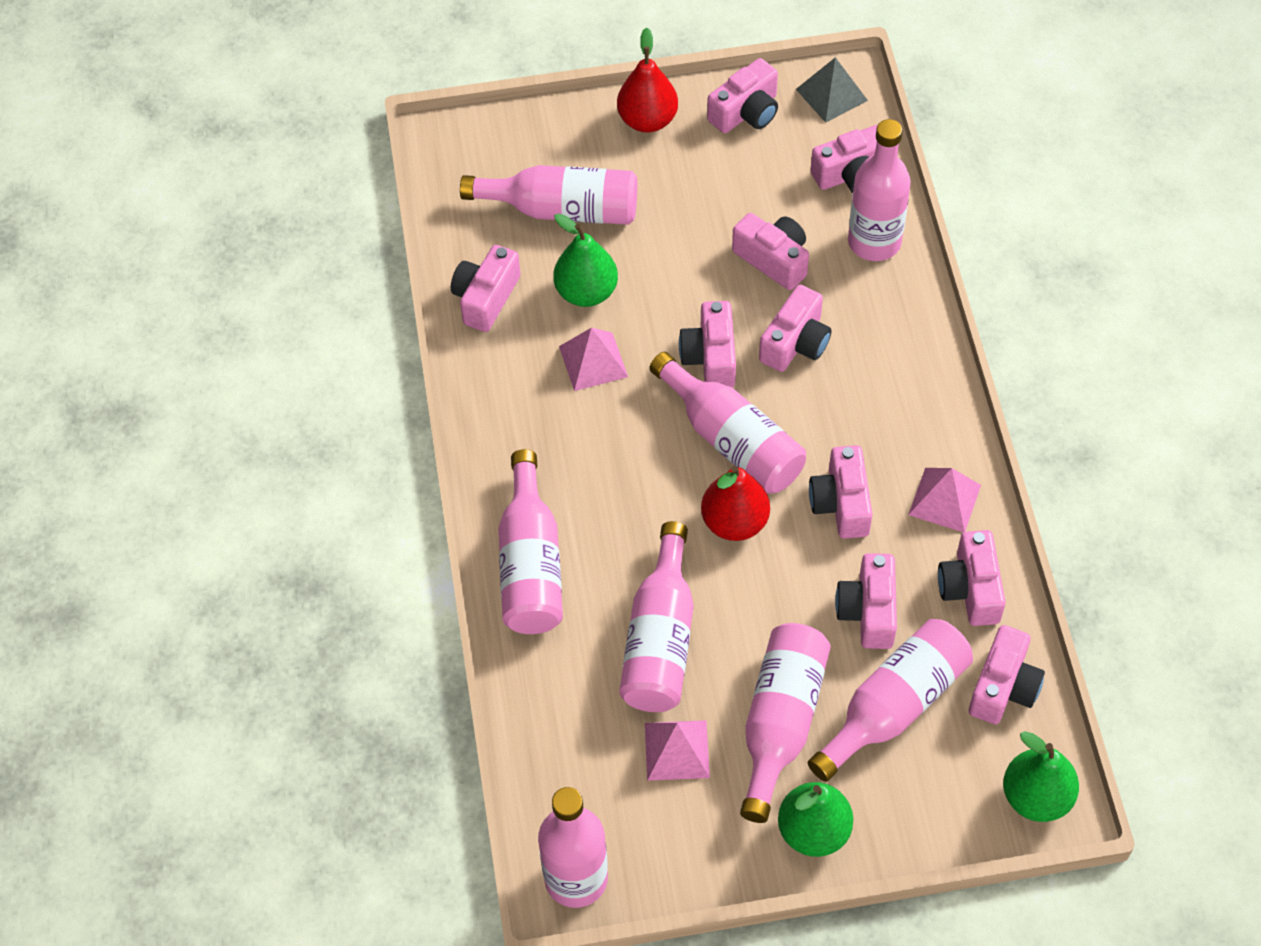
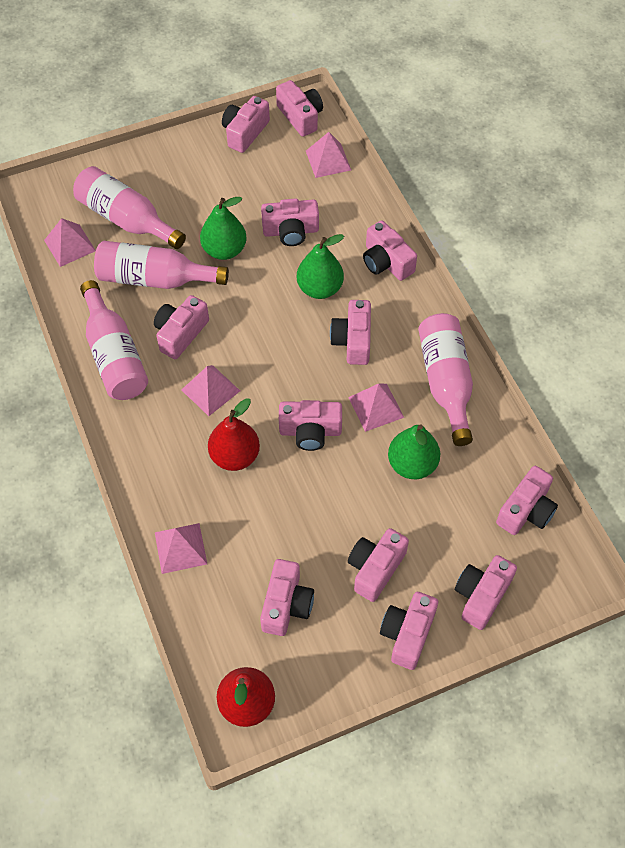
grey pyramid: [796,57,868,123] = 1 -> none = 0
pink bottle: [460,165,637,225] [498,449,563,634] [538,787,608,908] [619,521,694,712] [649,352,806,494] [740,623,831,823] [808,619,973,782] [848,119,911,261] = 8 -> [73,166,186,249] [80,280,148,400] [94,241,229,289] [418,313,473,446] = 4
pink camera: [451,245,521,332] [679,301,736,388] [707,58,778,133] [732,213,809,290] [759,285,831,372] [809,445,873,539] [810,125,878,193] [835,553,897,649] [938,530,1006,626] [969,625,1045,724] = 10 -> [154,295,209,359] [222,96,270,153] [260,559,314,636] [261,198,319,246] [276,80,323,137] [279,400,342,451] [330,300,371,365] [348,528,409,602] [363,220,417,281] [380,592,438,670] [455,555,517,630] [496,466,558,535] = 12
pink pyramid: [559,328,628,391] [645,720,710,781] [908,468,981,533] = 3 -> [44,218,96,267] [155,523,207,574] [181,365,240,416] [306,132,351,178] [348,384,404,432] = 5

